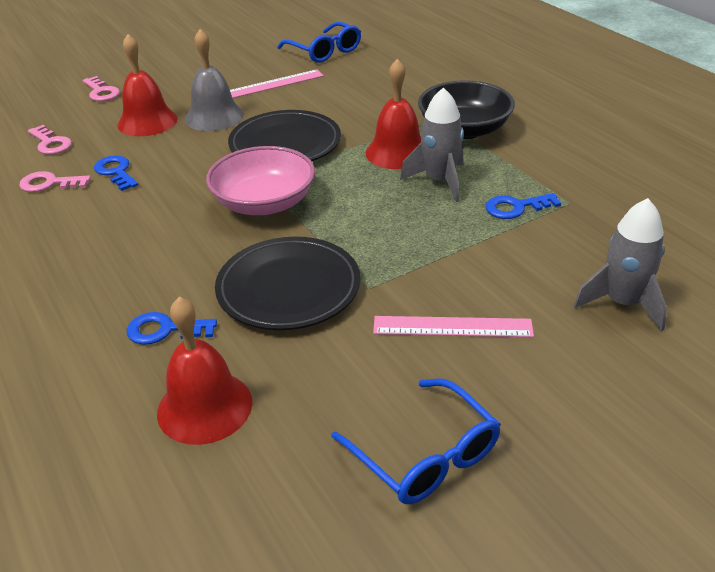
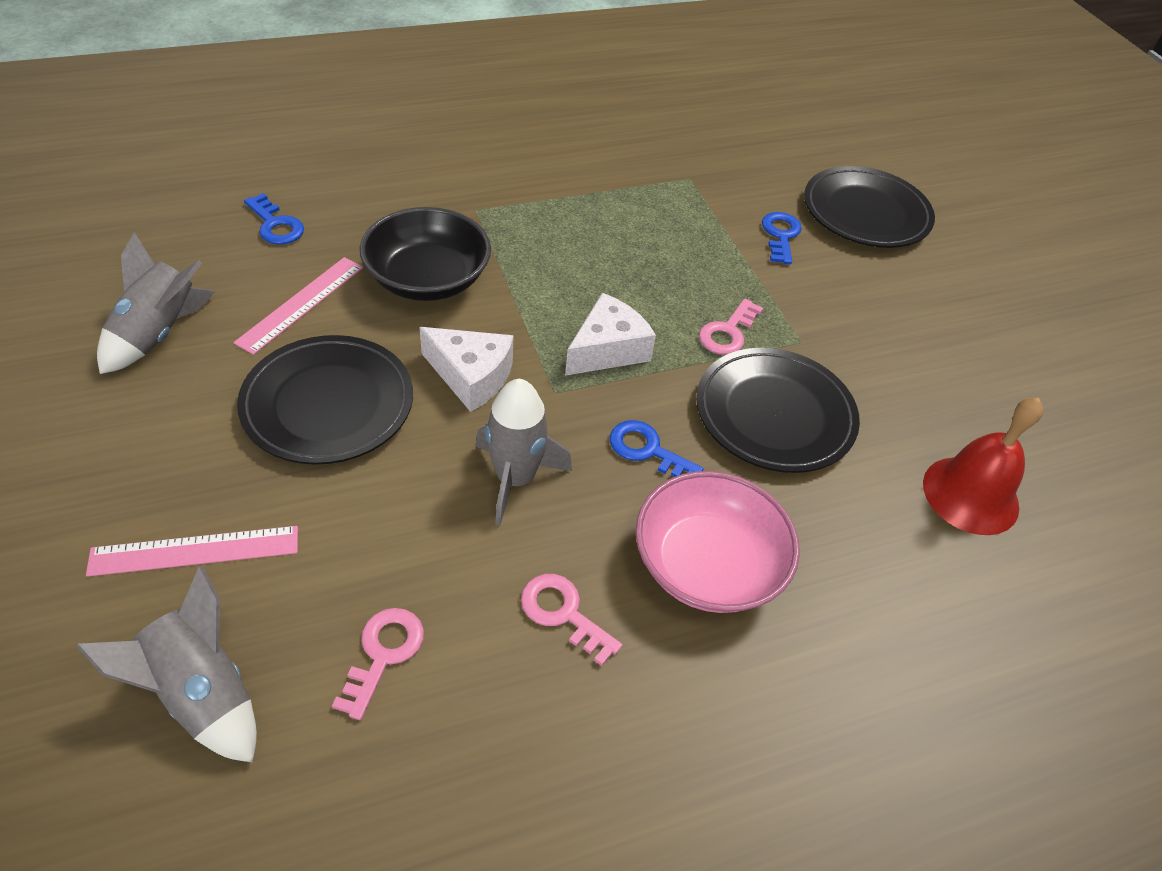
black plate: [215,237,361,330] [228,110,341,161] = 2 -> [237,335,413,465] [696,348,860,473] [804,166,935,248] = 3
blue glasses: [277,22,361,63] [331,379,501,504] = 2 -> none = 0
grey bell: [185,29,244,131] = 1 -> none = 0
grey rocket: [400,87,464,202] [574,198,667,331] = 2 -> [76,566,257,763] [97,232,215,374] [475,379,572,526] = 3
red bell: [118,34,178,136] [157,297,253,445] [365,59,421,169] = 3 -> [923,398,1044,535] = 1
white cheese: none = 0 -> [420,327,514,412] [565,293,656,376] = 2

